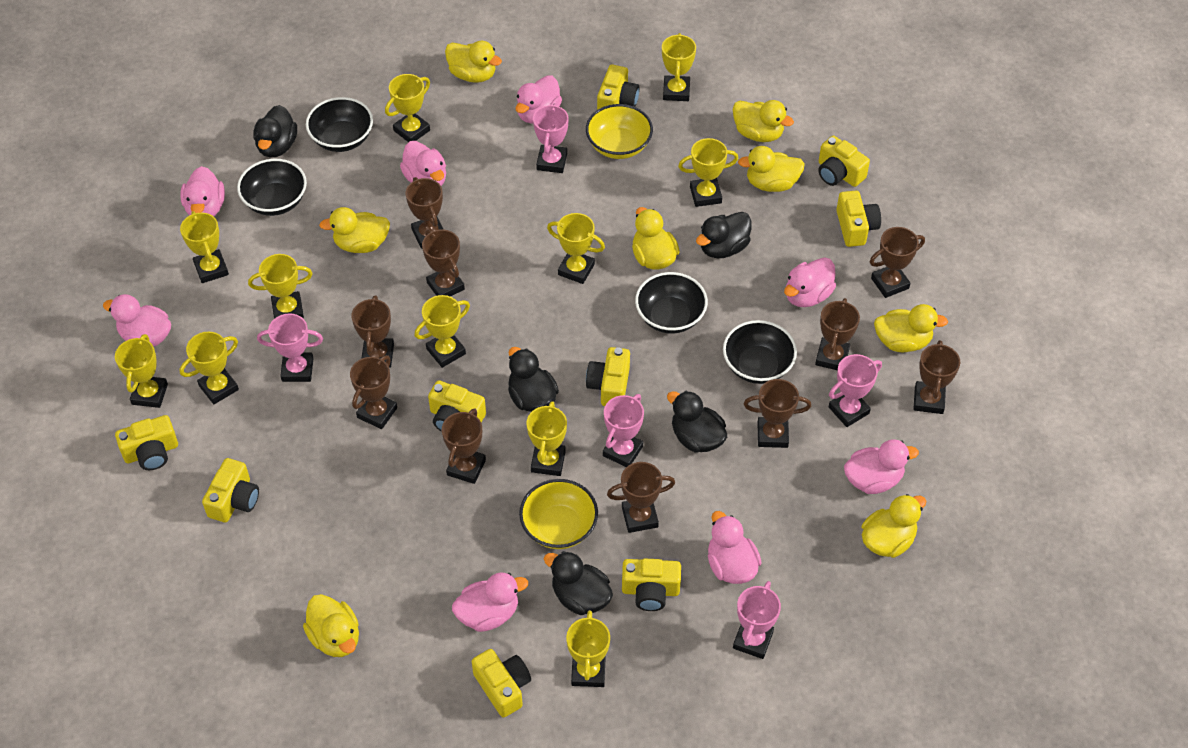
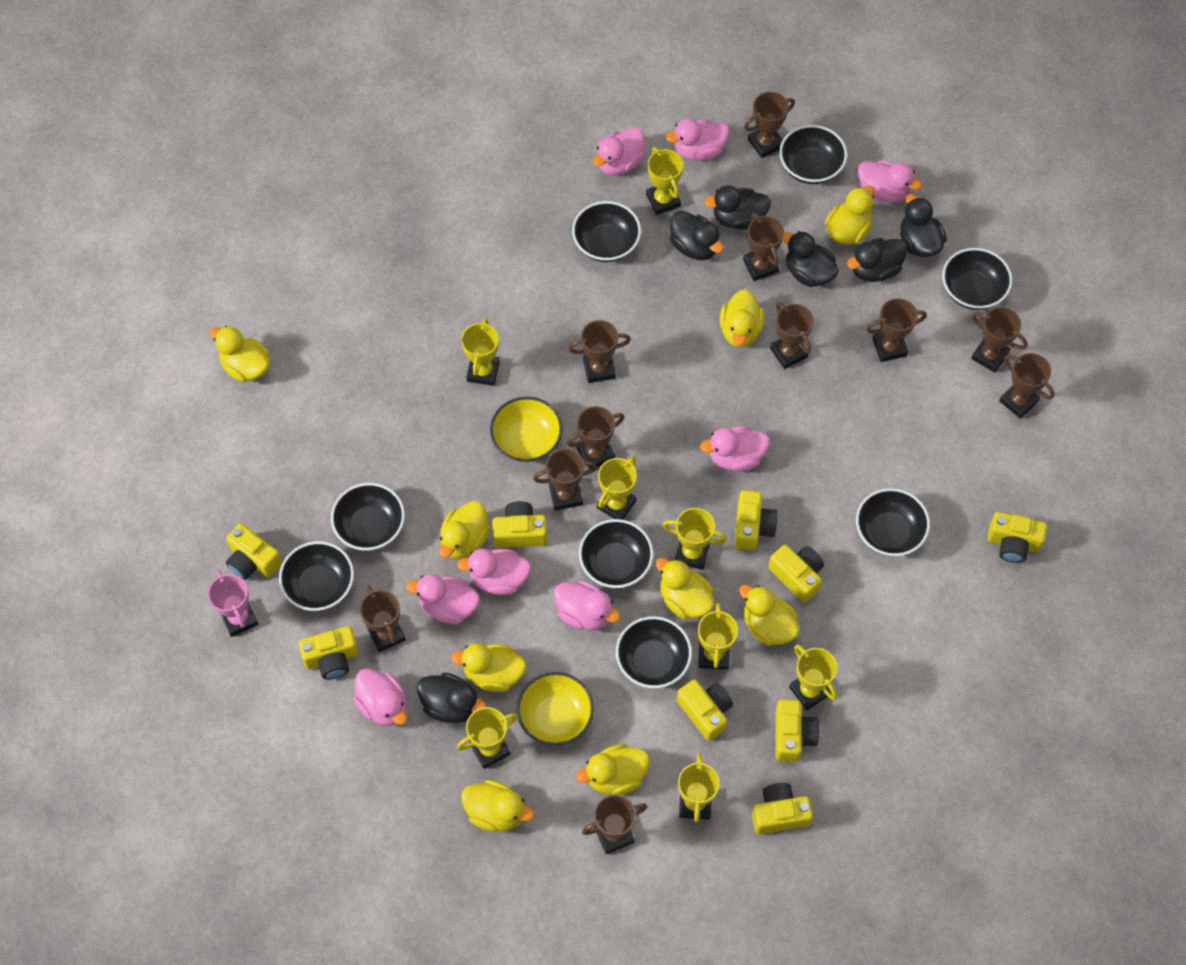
black bowl: [237,159,307,216] [306,97,373,152] [635,272,708,334] [723,320,797,384] = 4 -> [279,541,354,611] [331,483,405,551] [572,201,641,262] [579,519,653,588] [616,616,692,688] [779,125,847,184] [856,488,930,557] [942,248,1012,310] = 8
black duck: [253,105,297,157] [508,347,559,412] [544,551,613,615] [667,391,727,453] [696,212,751,258] = 5 -> [417,673,486,723] [670,211,724,260] [704,185,771,230] [783,231,839,287] [847,238,907,282] [900,194,947,257] = 6
brown trophy: [350,355,397,429] [351,295,394,368] [406,177,444,249] [422,230,465,297] [442,408,486,484] [607,462,675,533] [744,379,811,448] [815,298,860,370] [870,227,925,298] [913,340,960,414] = 10 -> [360,585,406,652] [533,448,597,511] [567,406,625,469] [568,320,631,383] [582,794,647,854] [743,213,784,281] [744,92,795,158] [770,302,814,369] [866,298,927,362] [971,307,1028,373] [999,353,1055,419] = 11
pink trophy: [257,313,323,382] [533,103,569,173] [603,394,644,467] [733,581,781,659] [829,354,882,427] = 5 -> [208,569,259,637] = 1
yellow duck: [303,594,359,657] [319,207,390,253] [445,41,502,83] [632,207,680,270] [733,100,794,142] [738,146,805,192] [862,494,926,558] [874,304,948,352] = 8 -> [209,326,270,382] [439,501,491,559] [451,643,526,692] [461,780,534,832] [576,744,650,795] [655,558,714,619] [720,289,764,347] [739,585,800,646] [825,186,875,245] = 9
yellow trophy: [115,334,168,408] [180,211,229,283] [180,332,239,404] [248,254,313,319] [385,74,430,142] [414,295,470,368] [526,401,567,476] [547,213,605,284] [566,610,610,687] [662,33,696,101] [678,138,738,207] = 11 -> [457,707,518,769] [461,318,500,386] [597,456,637,520] [646,147,684,215] [663,508,727,570] [678,753,720,822] [698,603,738,670] [789,644,837,710] = 8

